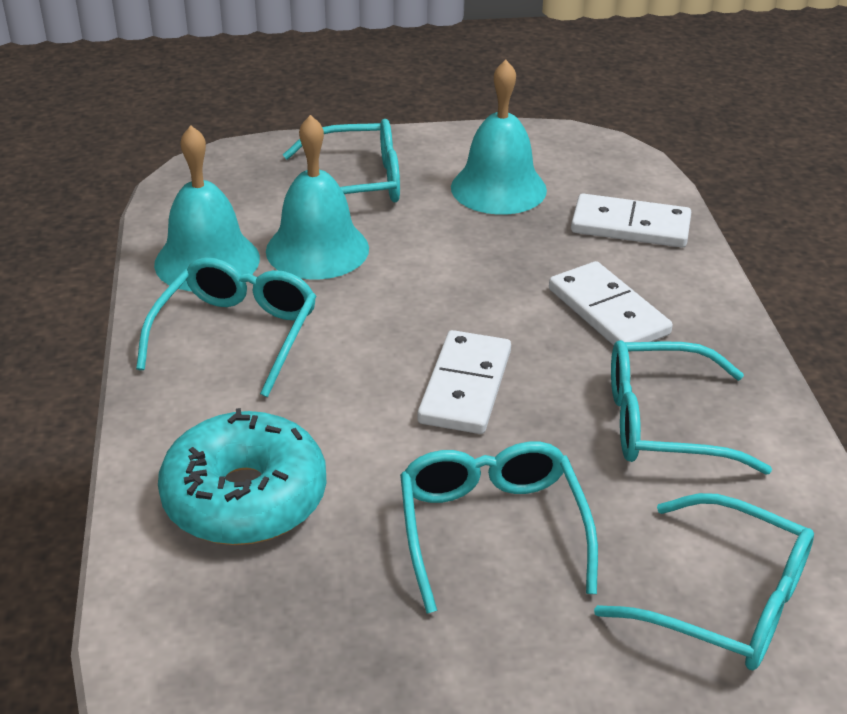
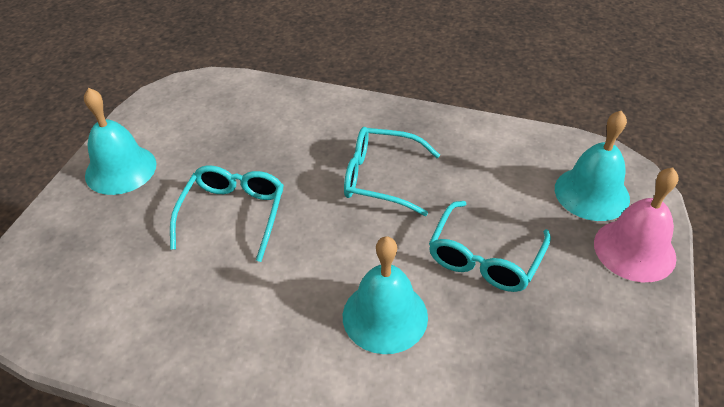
pink bell: none = 0 -> [594,168,679,282] = 1
turquoise donut: [158,408,327,545] = 1 -> none = 0
turquoise glasses: [136,258,316,397] [283,119,400,202] [400,442,598,614] [594,493,814,670] [611,340,772,475] = 5 -> [170,166,284,262] [344,127,440,216] [429,201,551,292] = 3
white domino: [417,330,511,434] [549,261,673,345] [571,193,691,248] = 3 -> none = 0

